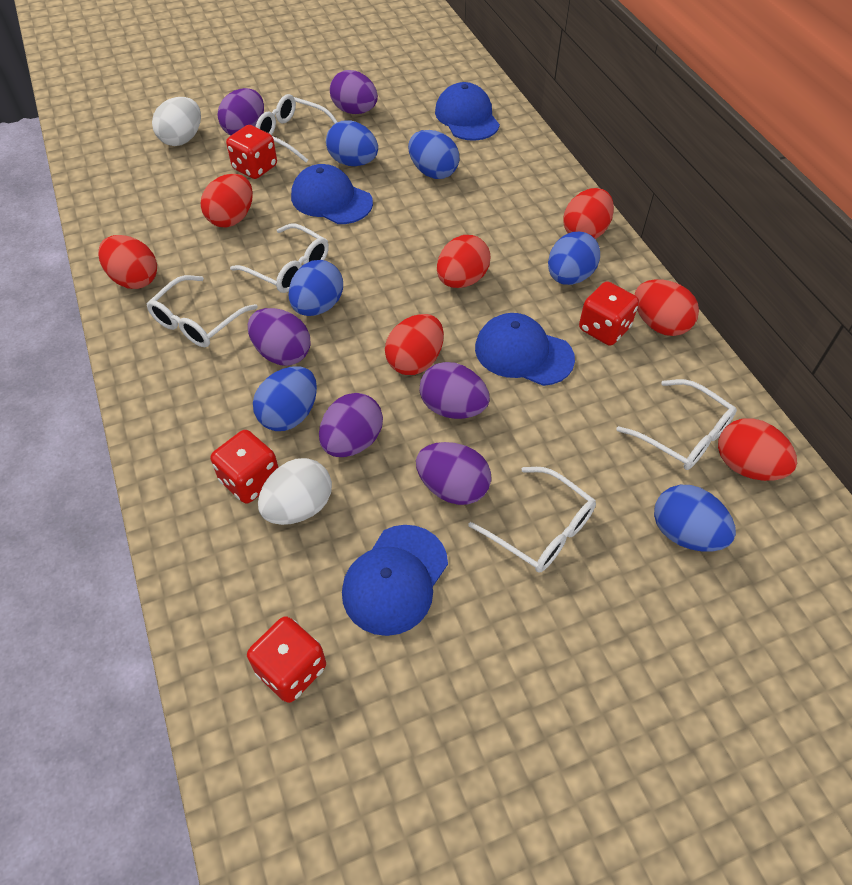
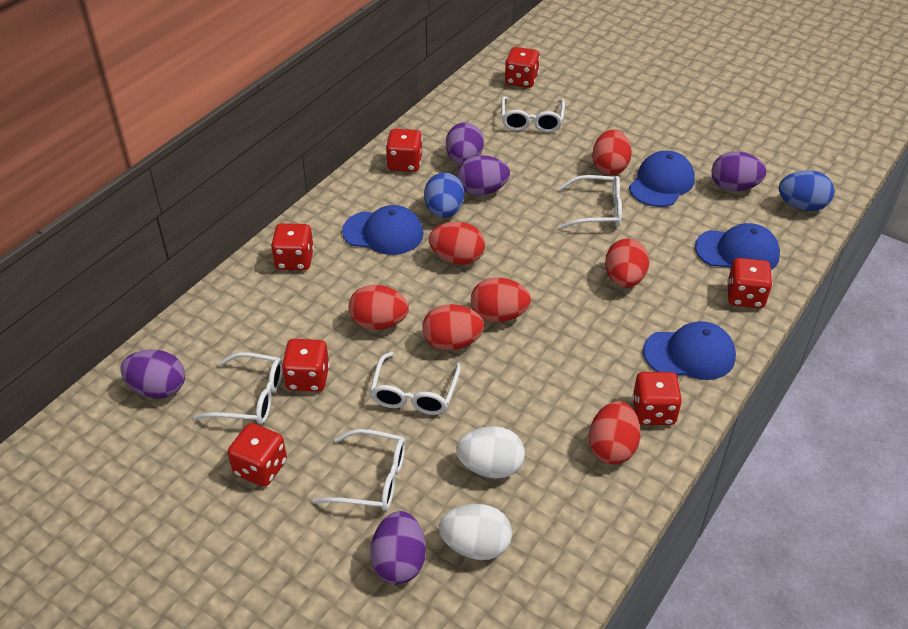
blue egg: [253,366,317,431] [289,260,343,316] [326,120,378,166] [408,130,459,179] [548,232,600,285] [654,485,736,552] = 6 -> [424,172,464,218] [779,170,834,211] = 2
purple egg: [218,88,264,135] [248,308,311,366] [319,393,383,457] [330,70,378,114] [416,442,491,505] [420,362,490,419] = 6 -> [120,349,185,398] [370,511,426,584] [446,122,484,165] [457,155,510,196] [711,151,767,191] = 5
red dice: [210,430,279,503] [226,125,277,179] [247,616,326,703] [579,281,639,346] = 4 -> [228,423,287,487] [271,223,314,270] [282,339,330,392] [386,129,422,172] [505,47,540,88] [632,372,682,425] [727,258,772,308] = 7

